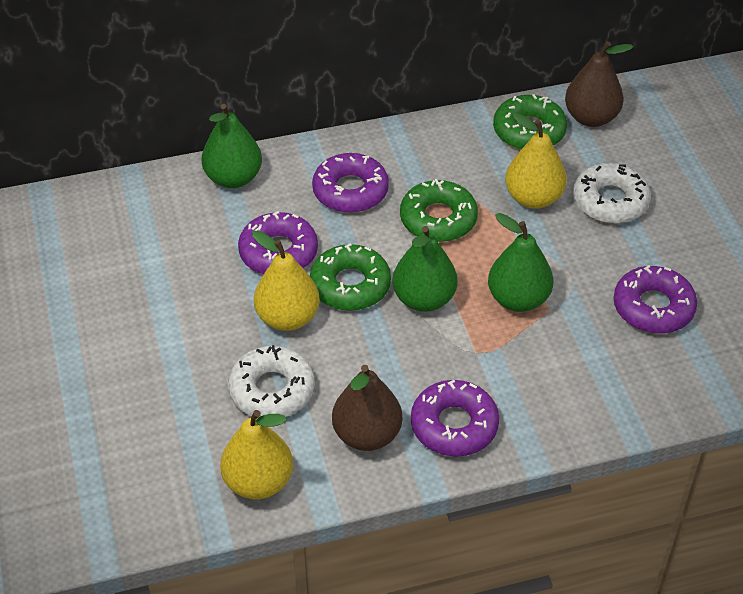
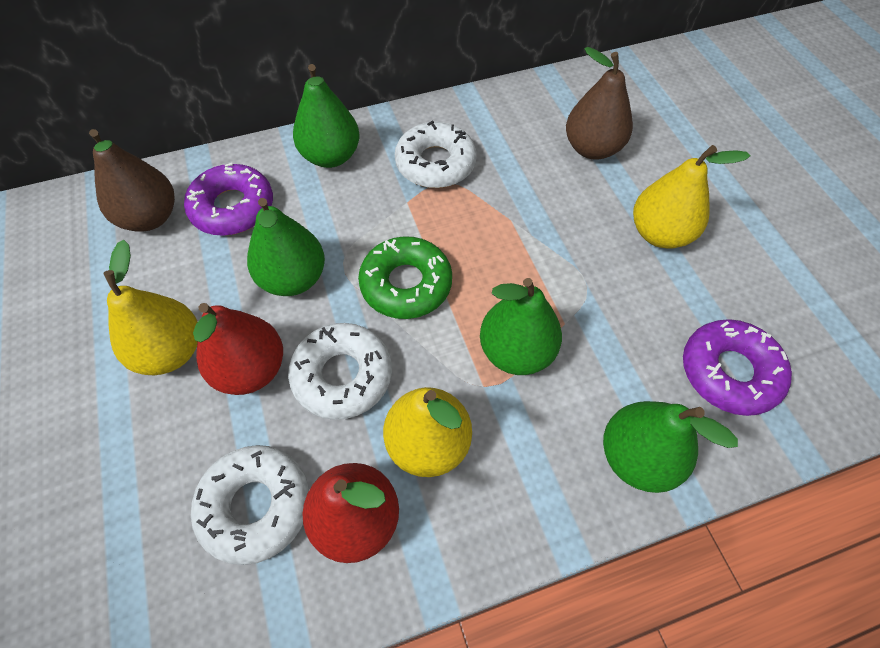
green donut: [310,243,391,311] [400,179,478,242] [493,94,567,149] = 3 -> [358,236,452,319] = 1
green pear: [201,104,262,188] [392,226,458,312] [488,213,553,312] = 3 -> [247,198,325,296] [293,64,360,168] [480,278,562,375] [603,401,738,493] = 4
purple donut: [238,211,318,274] [312,153,389,213] [411,380,499,457] [614,265,697,333] = 4 -> [184,163,273,236] [683,319,792,416] = 2
red pear: none = 0 -> [193,303,283,395] [303,463,399,563] = 2
white donut: [228,345,315,418] [573,163,651,224] = 2 -> [191,445,309,565] [288,323,392,420] [395,120,477,188] = 3

